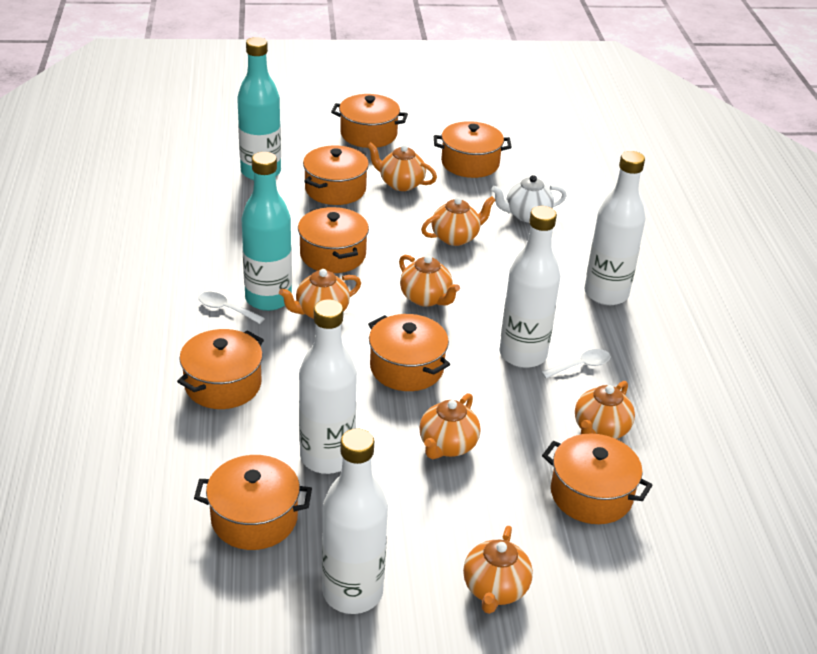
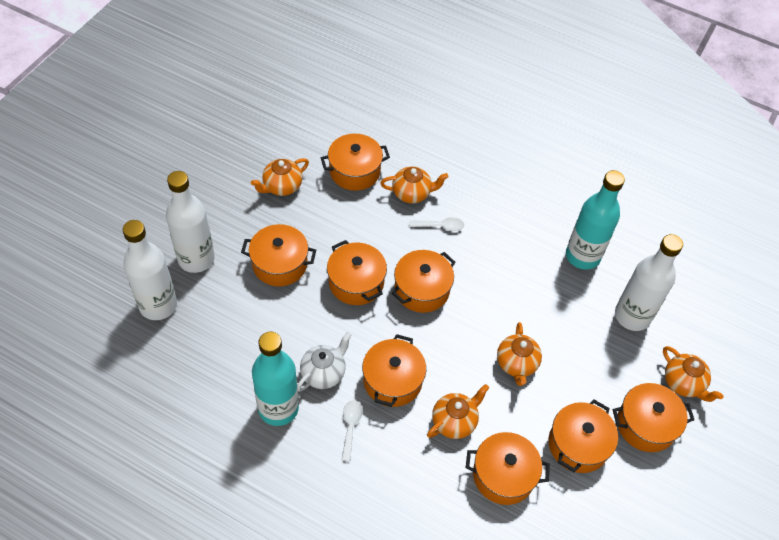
orange teapot: [279,269,361,319] [367,142,437,191] [399,255,460,307] [419,393,481,459] [421,196,496,246] [463,525,533,614] [575,381,635,439] = 7 -> [251,158,309,196] [380,166,448,204] [427,384,489,439] [497,322,542,386] [663,346,724,402] = 5
white bottle: [299,299,357,474] [322,428,388,614] [499,206,560,368] [584,151,645,305] = 4 -> [123,220,177,320] [166,171,215,273] [615,234,683,331] = 3

